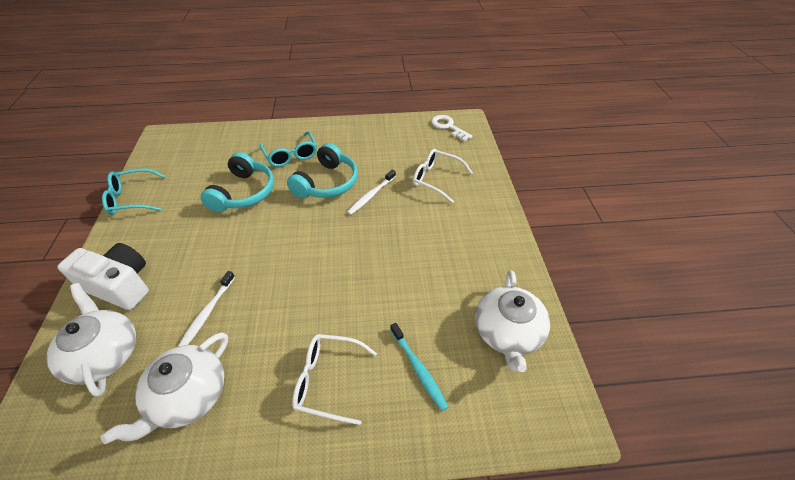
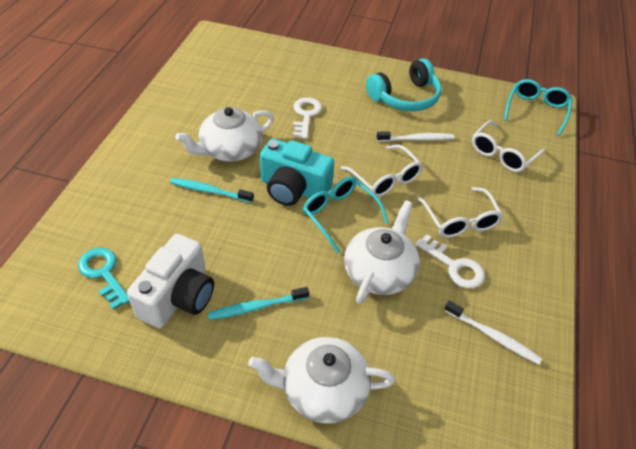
turquoise camera: none = 0 -> [260,139,334,206] = 1
turquoise headphones: [201,152,274,212] [287,143,358,199] = 2 -> [366,58,441,111] = 1
turquoise key: none = 0 -> [78,248,130,310] = 1
turquoise toothbrush: [390,323,448,411] = 1 -> [170,178,254,203] [208,287,309,320] = 2
white glasses: [292,334,377,425] [413,149,473,203] = 2 -> [341,145,423,197] [417,187,503,238] [472,120,545,172] = 3
white key: [431,115,473,141] = 1 -> [293,97,322,139] [416,234,485,288] = 2

